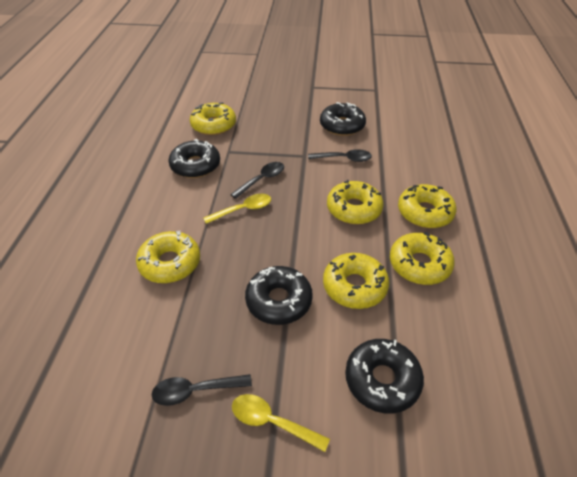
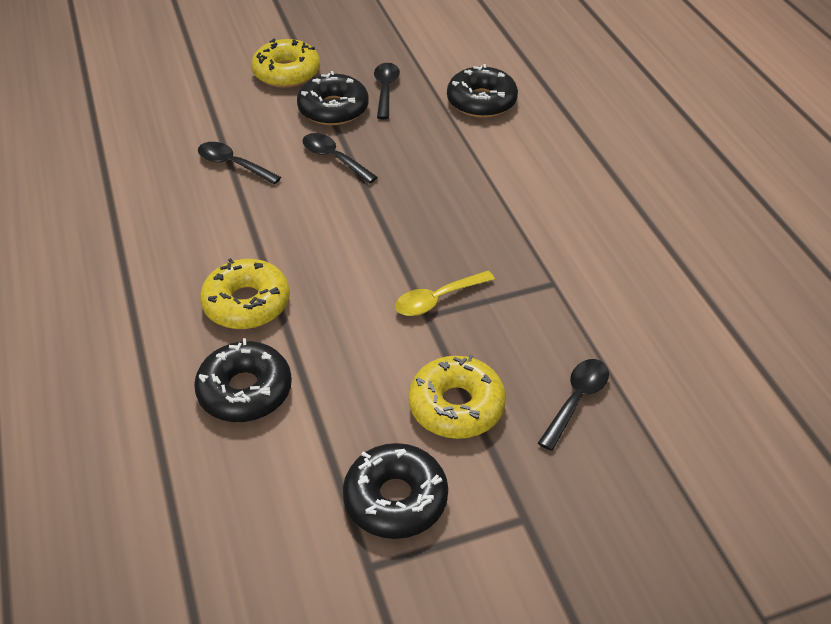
black spoon: [152,374,252,406] [230,162,284,199] [308,149,372,162] = 3 -> [198,142,281,184] [302,133,378,184] [374,63,400,119] [538,359,609,451] = 4
yellow donut: [136,231,200,283] [190,102,236,135] [323,253,389,309] [327,180,384,224] [390,232,455,285] [398,184,456,228] = 6 -> [200,258,290,329] [251,38,320,88] [409,354,506,439] = 3
yellow spoon: [203,194,271,224] [232,394,330,452] = 2 -> [395,271,495,316] = 1

